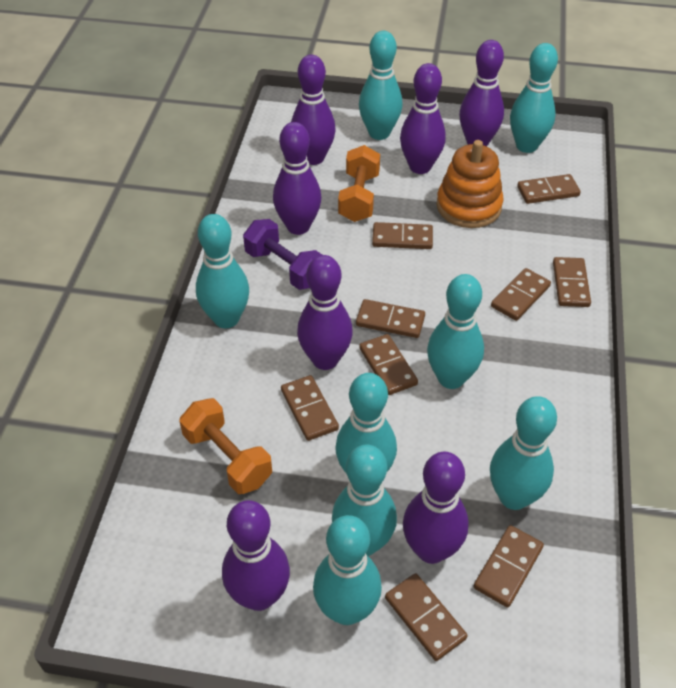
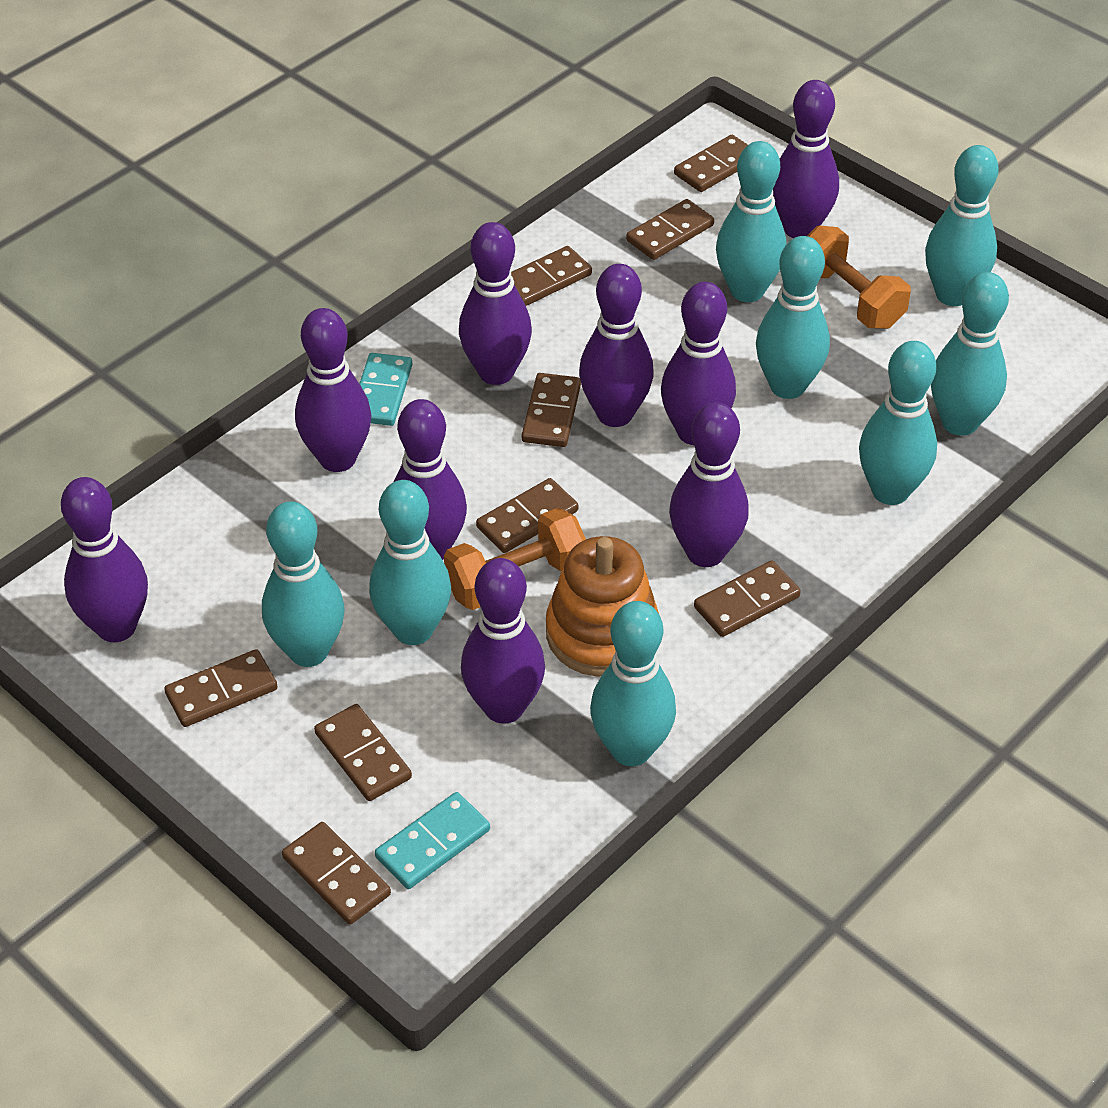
purple bowling pin: [222,500,290,611] [273,122,321,235] [291,55,336,165] [297,255,353,370] [400,63,446,174] [403,452,469,564] [459,40,504,146] = 7 -> [61,477,148,642] [295,308,372,472] [394,399,467,560] [459,222,532,385] [461,558,545,724] [579,264,654,427] [661,282,736,445] [669,402,749,567] [773,80,839,238] = 9
purple dumbbell: [243,219,322,290] = 1 -> none = 0
turquoise domino: none = 0 -> [359,353,413,426] [375,792,490,889] = 2

